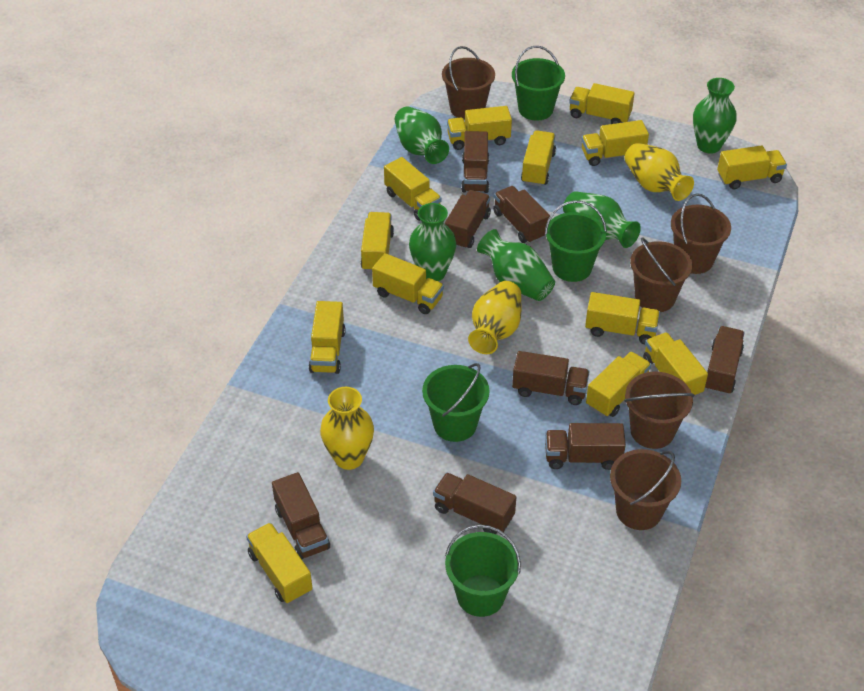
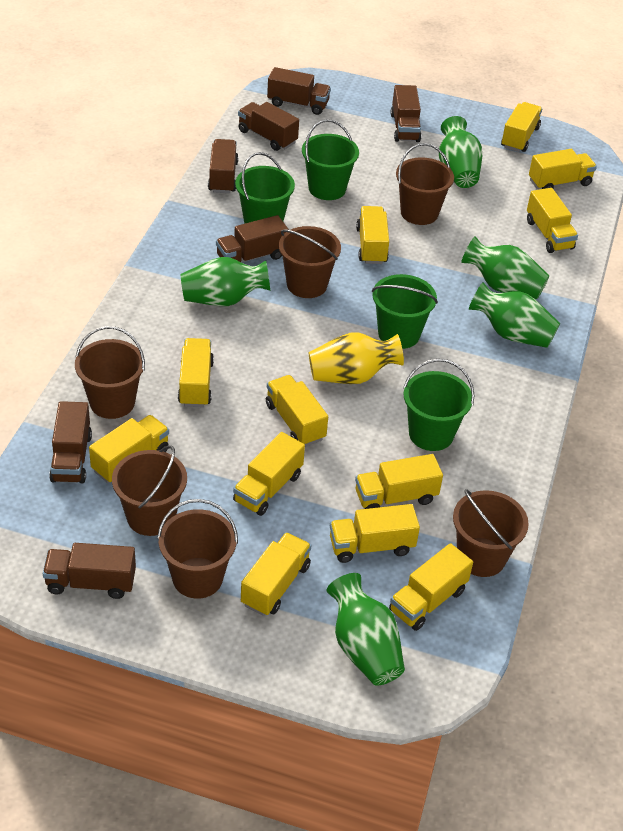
brown bucket: [442,46,495,120] [610,449,681,530] [624,372,695,449] [630,237,692,312] [671,193,731,274] = 5 -> [75,326,145,419] [112,445,187,536] [157,499,238,599] [279,226,341,298] [396,143,454,225] [453,489,529,577] = 6
brown truck: [272,472,330,559] [433,473,516,534] [445,190,491,249] [461,131,489,193] [493,186,550,244] [512,351,590,405] [545,423,626,470] [705,326,745,395] = 8 -> [43,543,136,599] [49,401,92,483] [208,139,239,193] [216,215,289,263] [238,102,299,151] [267,67,331,115] [391,85,421,142] = 7
yellow truck: [246,523,313,604] [309,301,346,374] [361,212,394,272] [372,253,444,314] [384,157,441,221] [447,106,512,150] [521,130,556,186] [569,83,635,124] [582,120,649,166] [585,292,660,345] [586,352,651,417] [643,332,708,398] [717,145,787,189] = 13 -> [89,415,169,483] [178,338,214,407] [233,432,305,516] [241,532,311,616] [266,375,328,447] [330,504,420,563] [355,454,443,509] [356,206,389,264] [389,543,473,631] [501,102,542,152] [527,188,578,253] [529,149,597,189] = 12
yellow vase: [320,387,374,470] [468,281,522,354] [624,143,694,201] = 3 -> [309,332,404,384] = 1

